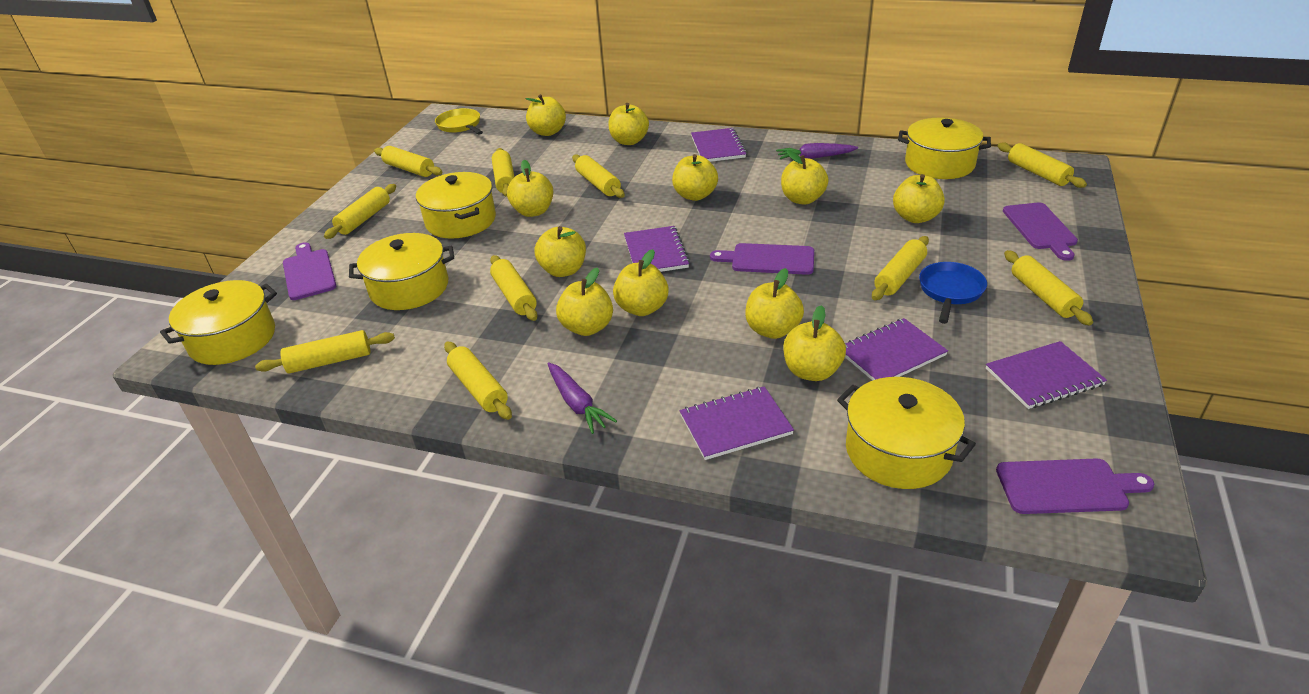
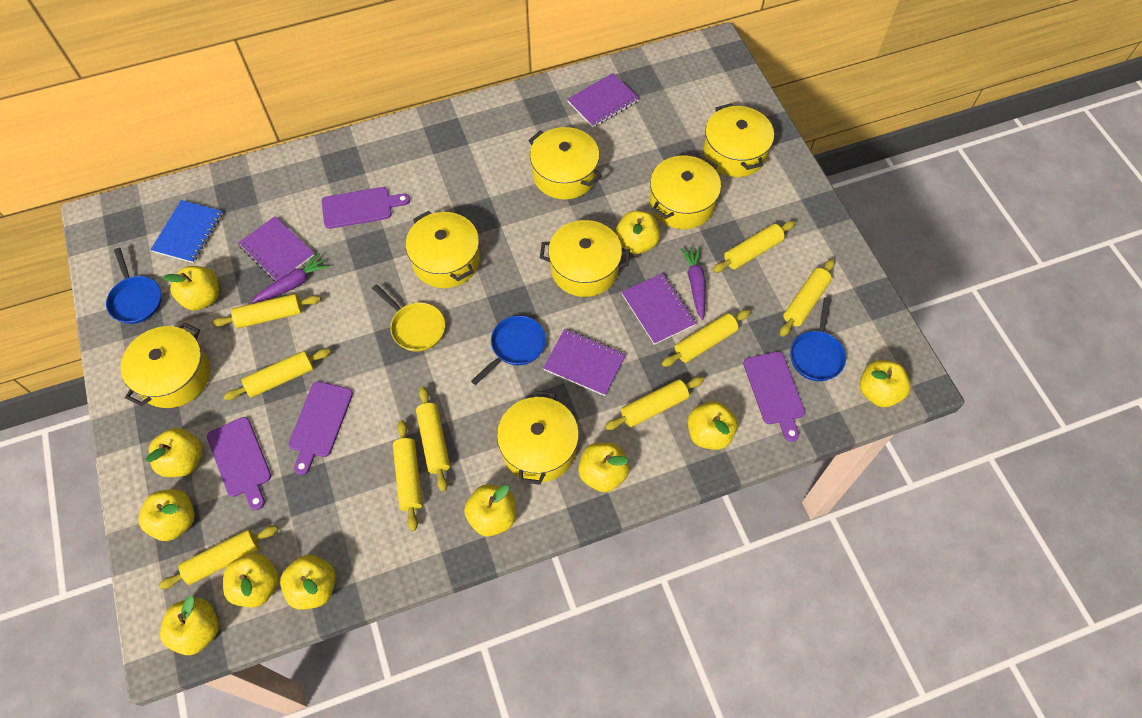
blue notebook: none = 0 -> [150,200,223,263] = 1
blue pan: [919,262,987,324] = 1 -> [106,248,162,324] [471,316,546,385] [790,298,846,381] = 3
purple notebook: [624,226,690,272] [680,386,794,460] [691,128,747,162] [845,318,948,381] [986,341,1107,409] = 5 -> [238,216,315,281] [543,329,626,396] [567,73,639,127] [622,273,696,345] = 4
yellow pot: [160,280,277,365] [349,233,454,310] [416,172,496,239] [837,377,976,489] [898,118,991,179] = 5 -> [121,322,210,408] [406,211,480,288] [497,391,579,485] [528,127,602,200] [540,220,630,297] [650,156,721,229] [703,103,774,177] = 7
yellow rolling pin: [255,330,395,373] [324,184,396,239] [374,146,442,177] [444,341,512,420] [490,255,538,321] [492,148,514,197] [572,154,625,198] [872,236,929,300] [998,142,1087,188] [1004,250,1093,326] = 10 -> [159,526,278,589] [212,294,321,328] [224,349,331,400] [393,420,422,531] [416,386,450,492] [605,377,704,430] [662,310,750,367] [713,221,795,273] [780,259,835,337] = 9

